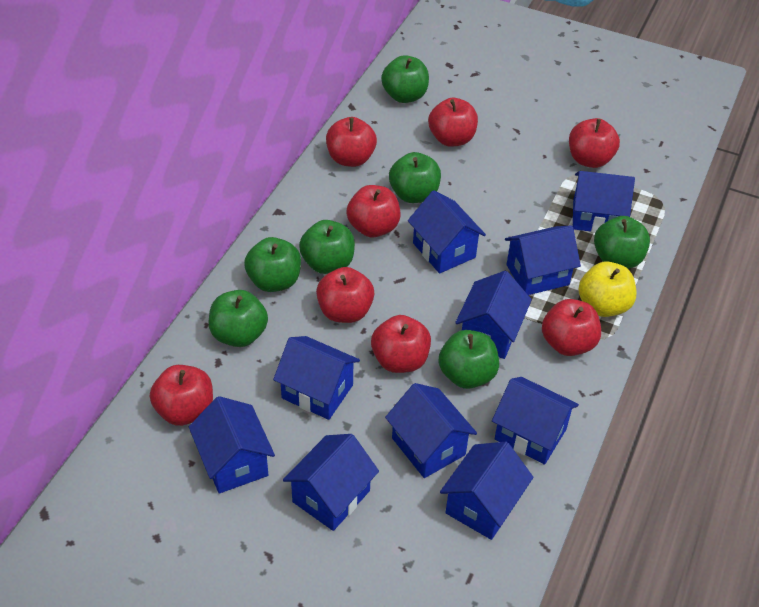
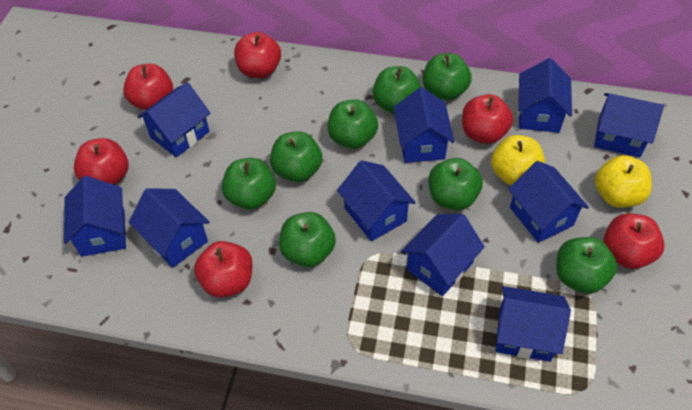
green apple: [209,290,268,347] [244,237,301,292] [299,220,355,274] [381,55,429,103] [389,152,441,203] [439,330,499,389] [594,216,650,269] = 7 -> [222,158,276,210] [270,131,322,182] [279,212,336,267] [327,99,378,149] [373,66,421,114] [423,53,472,101] [429,158,483,210] [556,237,617,294] = 8
red apple: [150,365,213,426] [316,267,374,323] [326,117,377,167] [346,185,400,237] [371,315,431,373] [428,98,478,147] [542,299,601,356] [569,118,620,168] = 8 -> [74,138,129,185] [123,63,173,110] [194,241,253,298] [234,32,281,78] [462,94,513,144] [603,213,665,269] = 6
yellow apple: [578,261,637,317] = 1 -> [491,135,545,185] [595,155,652,208] = 2

